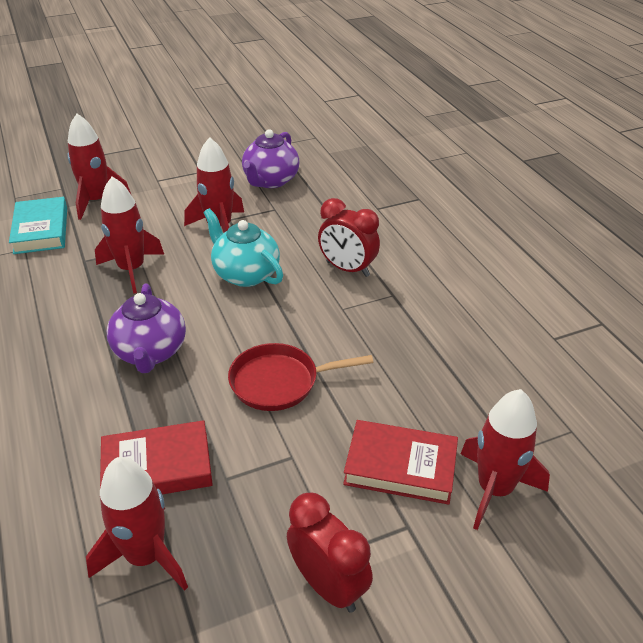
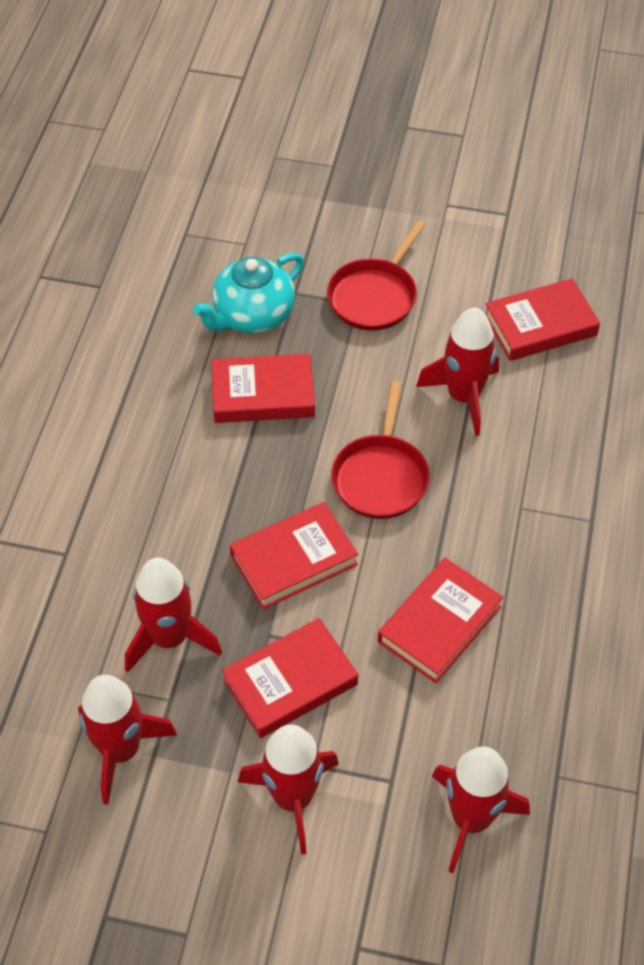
purple teapot: [107,283,186,373] [242,129,300,188] = 2 -> none = 0
red book: [100,420,213,494] [343,420,458,505] = 2 -> [211,354,315,423] [222,618,358,738] [230,502,358,610] [378,558,503,683] [486,278,600,361] = 5
red clock: [287,493,373,613] [318,198,380,277] = 2 -> none = 0
red pan: [228,343,373,411] = 1 -> [327,220,425,331] [331,381,430,519] = 2
turquoise book: [9,197,67,254] = 1 -> none = 0

